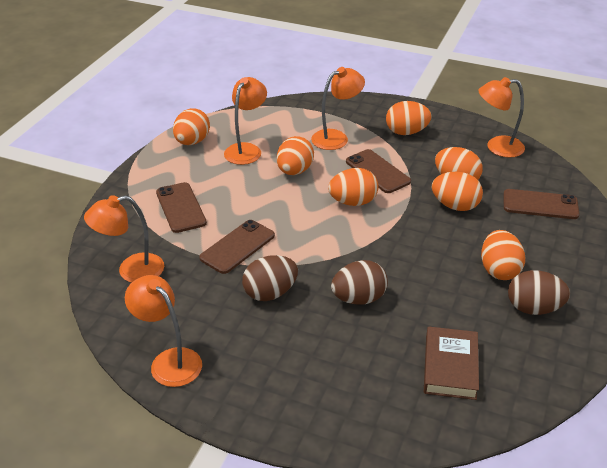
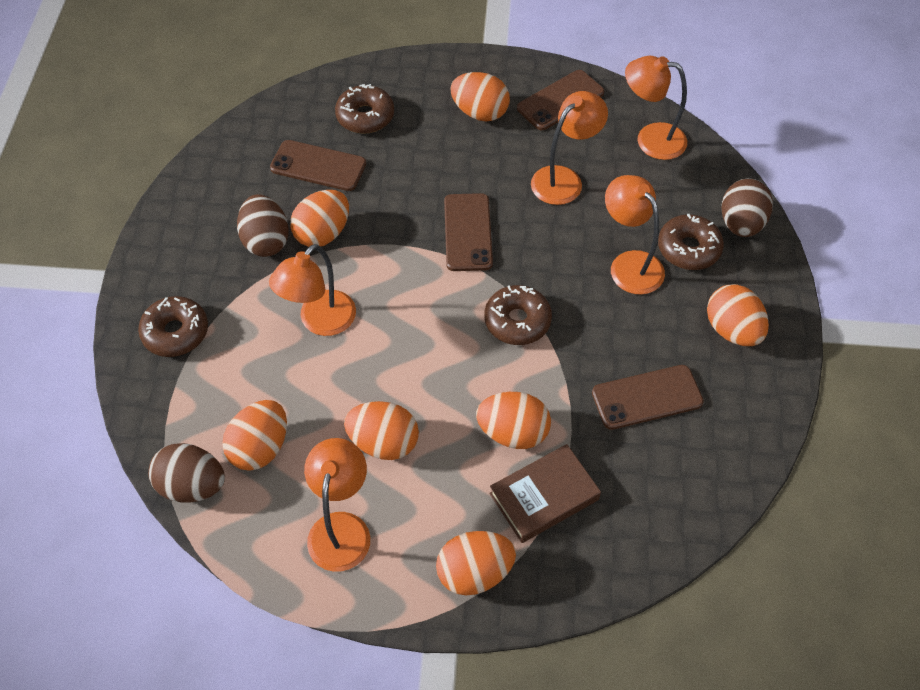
brown donut: none = 0 -> [138,296,208,357] [335,84,394,134] [484,285,552,345] [658,214,724,270] = 4

